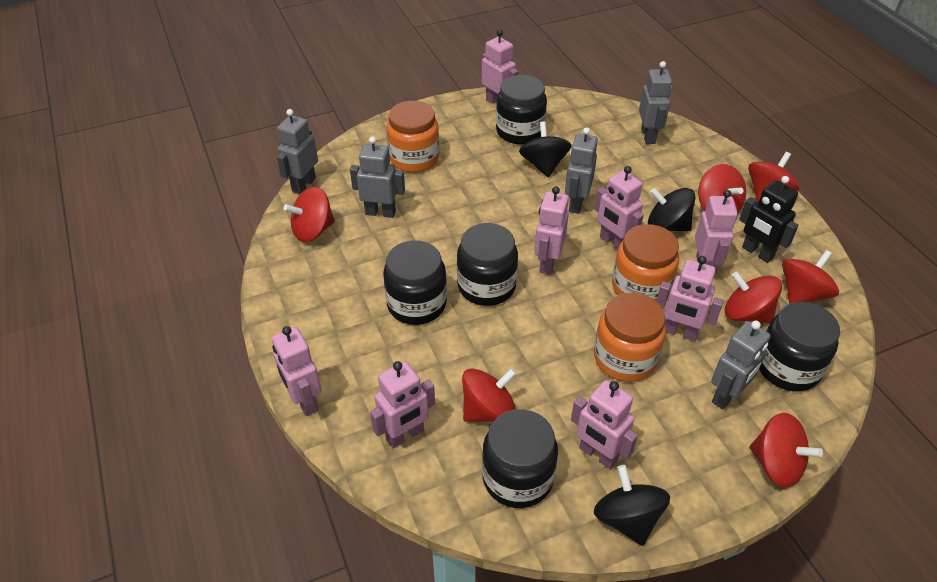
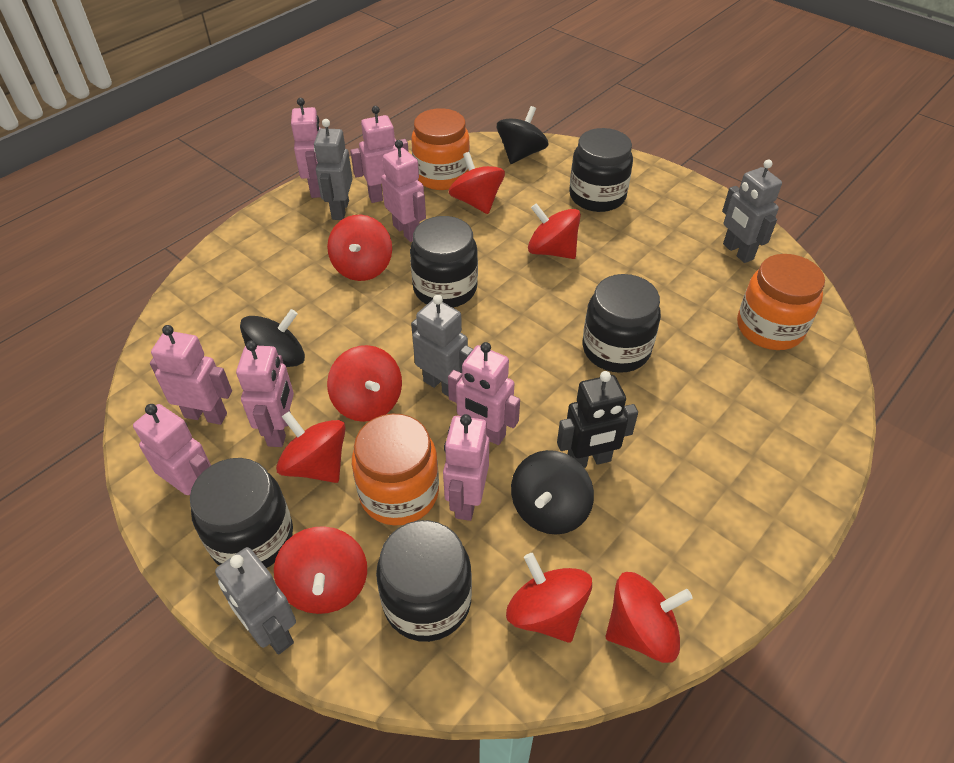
grey robot: [277,109,318,194] [350,136,405,218] [565,127,598,214] [639,61,672,144] [711,320,771,409] = 5 -> [215,547,296,655] [314,119,353,220] [411,295,473,397] [722,160,782,263] = 4
red spinning top: [284,187,335,242] [462,368,517,422] [698,164,746,212] [725,272,782,324] [748,152,800,202] [749,413,823,488] [782,250,839,304] = 7 -> [274,526,367,614] [276,412,346,483] [327,215,392,281] [327,345,402,422] [449,152,505,214] [506,553,592,643] [528,203,581,259] [606,572,692,663] = 8

